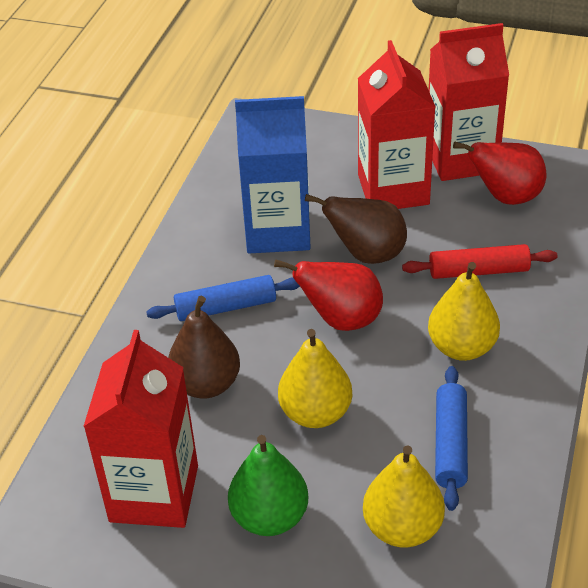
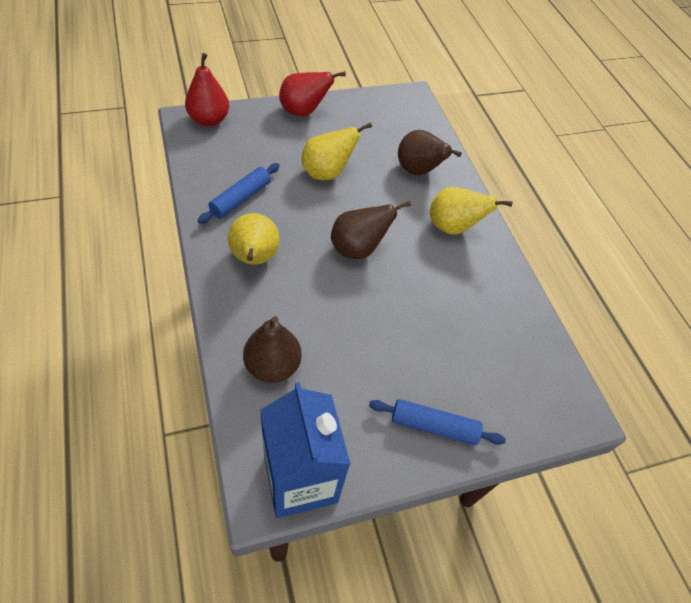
brown pear: [168,296,240,399] [305,194,407,264] = 2 -> [243,316,302,383] [331,200,411,259] [398,130,462,175] = 3
green pear: [228,435,308,536] = 1 -> none = 0
red carton: [83,330,198,528] [358,40,436,209] [429,23,509,181] = 3 -> none = 0
red rolling pin: [402,244,558,279] = 1 -> none = 0

